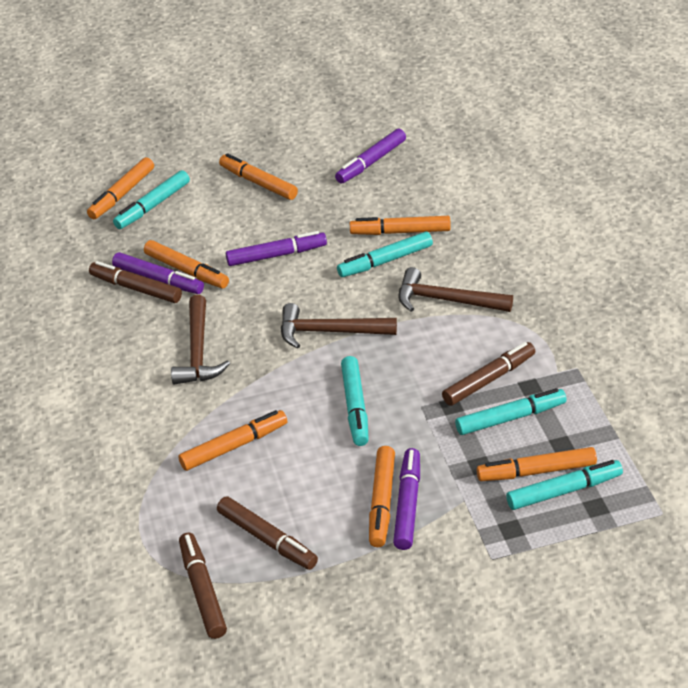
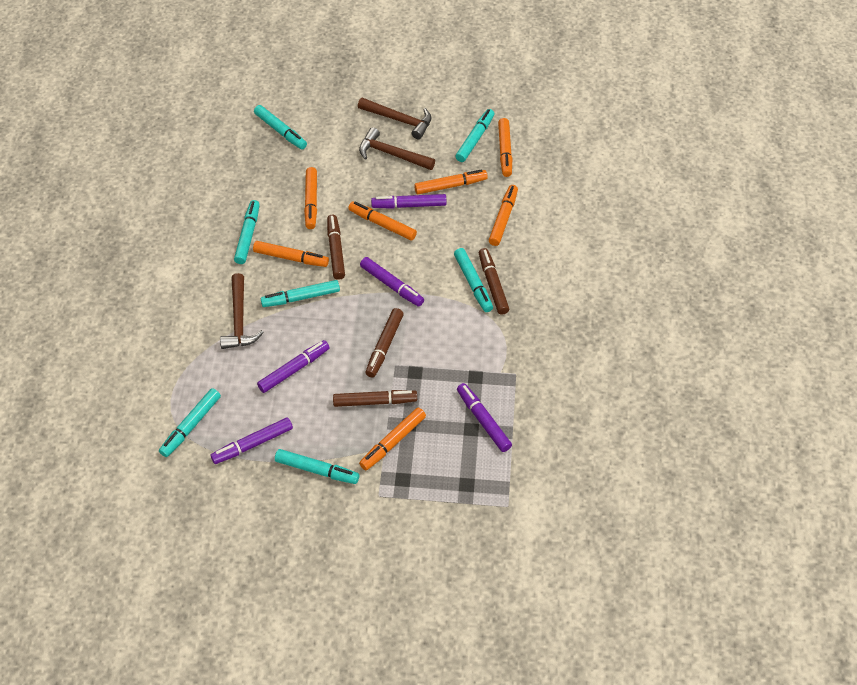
purple marker: [112,252,204,294] [226,231,327,266] [335,129,406,184] [393,448,420,550] = 4 -> [210,417,293,464] [257,340,330,393] [360,257,424,307] [371,194,446,209] [457,383,512,452] = 5
turquoise marker: [113,170,190,229] [337,232,433,277] [341,356,369,446] [455,388,566,435] [506,460,623,510] = 5 -> [159,388,221,457] [234,200,260,264] [254,105,307,149] [261,280,340,307] [275,449,359,484] [454,248,493,312] [455,109,494,162] = 7

